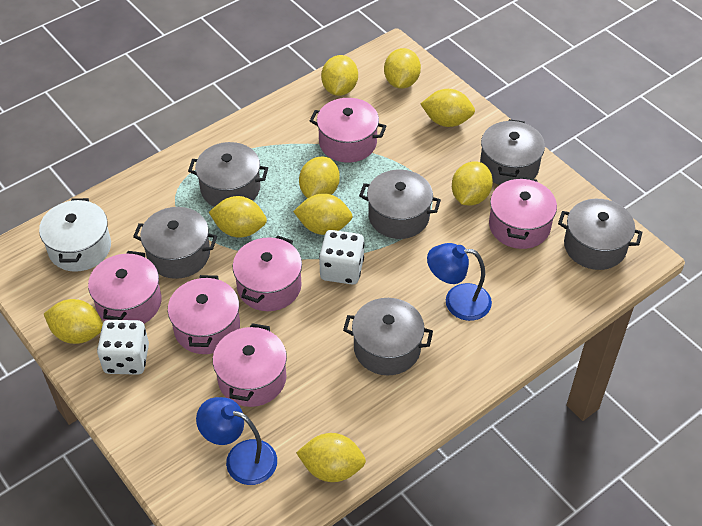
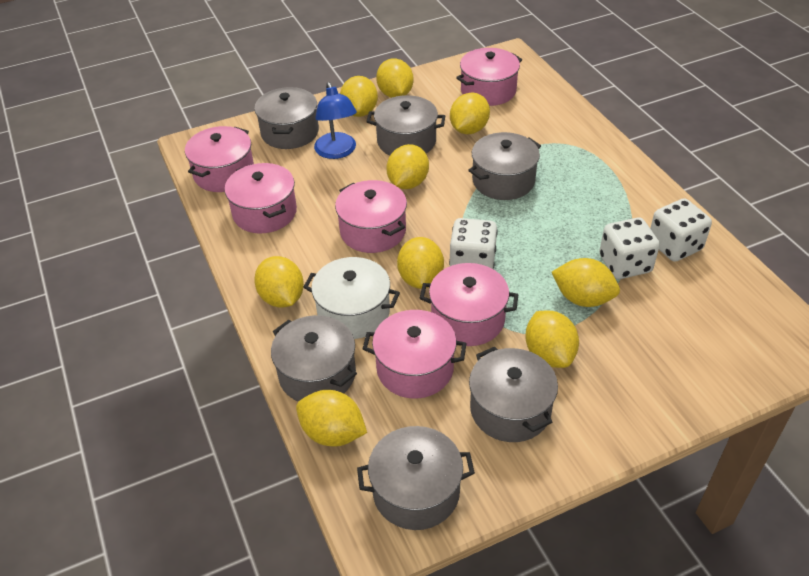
blue lamp: [196,397,277,485] [427,243,492,321] = 2 -> [314,82,357,159] = 1
white dice: [97,320,149,375] [319,230,365,285] = 2 -> [449,218,498,269] [599,218,660,279] [650,198,712,262] = 3

